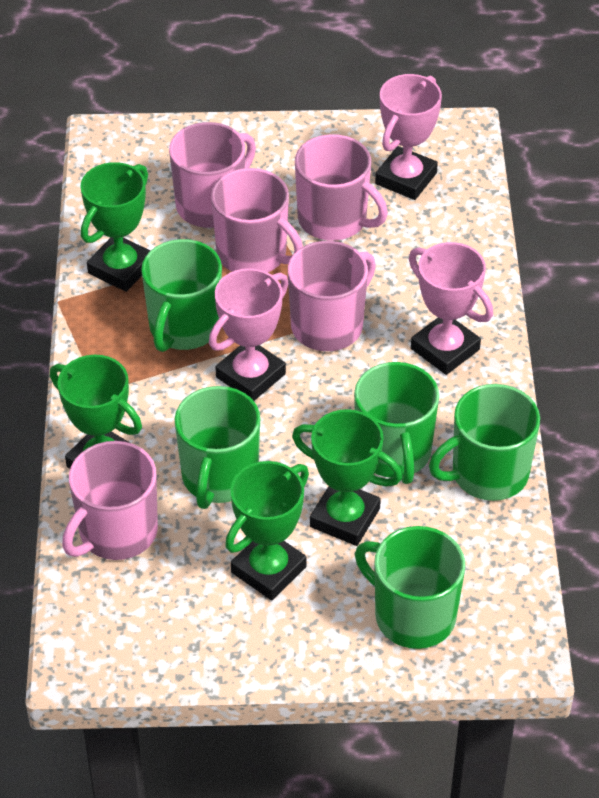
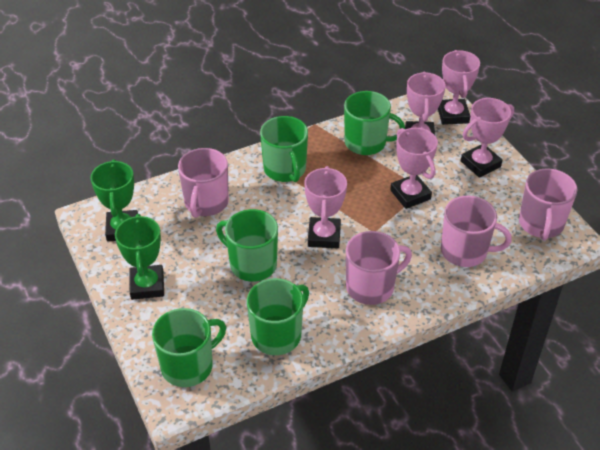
green trophy: [50,355,142,468] [81,162,151,292] [225,461,309,600] [292,409,402,546] = 4 -> [90,159,138,242] [115,214,164,300] = 2
pink mug: [62,441,158,560] [169,122,256,228] [211,168,303,272] [288,241,376,351] [295,134,388,241] = 5 -> [178,148,229,218] [346,231,412,305] [441,196,512,267] [519,168,577,241] = 4
pink trophy: [209,268,289,401] [375,74,442,200] [409,242,493,375] = 3 -> [304,166,347,248] [390,128,438,209] [405,72,446,135] [438,50,480,125] [461,98,514,178] = 5

